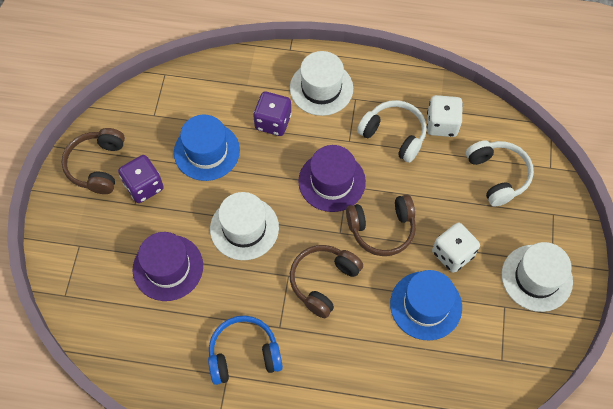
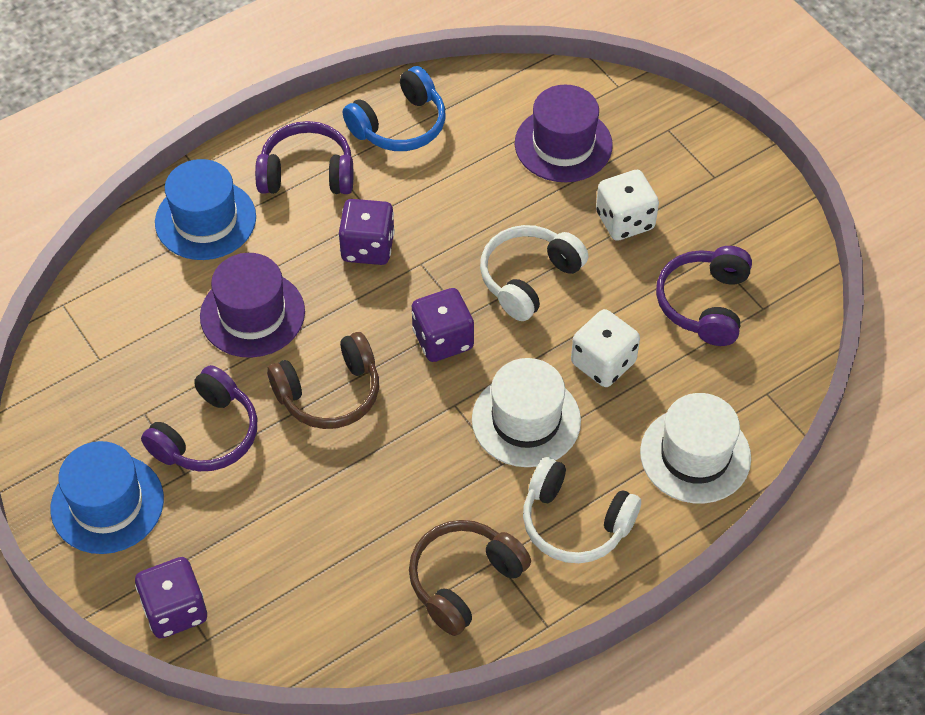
brown headphones: [61,128,125,194] [290,245,363,318] [346,195,416,256] = 3 -> [267,332,379,429] [409,520,531,636] = 2
purple dice: [118,155,164,203] [253,92,292,136] = 2 -> [135,557,207,638] [339,199,395,265] [412,288,474,362] = 3
purple headphones: none = 0 -> [141,365,257,471] [255,121,353,194] [656,246,752,346] = 3
white hat: [210,192,279,260] [290,51,353,116] [502,242,573,312] = 3 -> [472,358,581,467] [640,393,751,504] = 2

